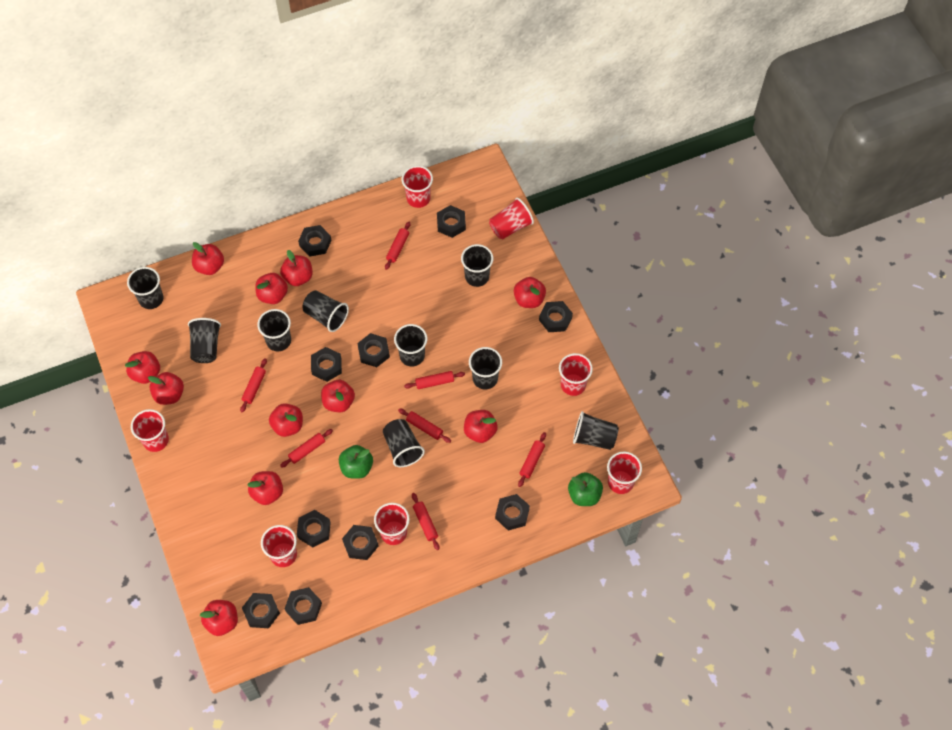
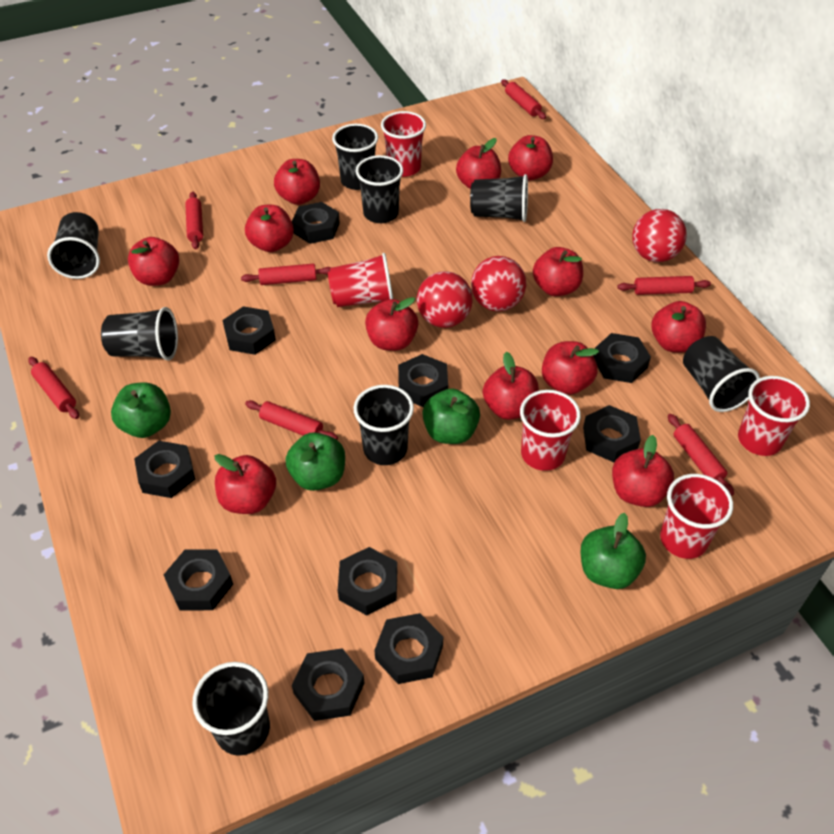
black cup: [127,267,163,309] [188,318,221,363] [257,309,291,352] [303,290,349,332] [383,419,425,467] [394,324,427,366] [461,244,493,287] [469,347,502,389] [573,411,619,450] = 9 -> [47,212,100,279] [101,307,178,361] [192,662,270,756] [332,124,378,190] [354,385,414,465] [356,155,403,223] [470,174,528,222] [683,336,760,412] = 8
green apple: [339,445,373,479] [568,472,603,506] = 2 -> [111,382,171,438] [286,432,345,491] [422,388,480,444] [581,513,646,589] = 4
red apple: [125,351,160,384] [148,372,184,405] [192,242,224,275] [200,600,238,636] [247,471,283,505] [255,273,288,304] [269,403,303,437] [280,250,313,286] [321,380,355,412] [464,410,498,443] [514,277,546,308] = 11 -> [128,237,179,286] [215,454,276,514] [245,205,294,252] [274,159,320,205] [365,297,418,351] [456,138,501,189] [483,352,539,420] [508,135,553,180] [533,247,583,296] [542,341,599,395] [612,435,674,507] [651,301,706,353] = 12
red ball: none = 0 -> [417,271,473,328] [471,256,526,312] [632,209,687,262] = 3
red cup: [131,409,169,452] [261,525,297,567] [374,503,410,545] [402,166,433,208] [489,198,534,239] [559,353,593,396] [607,452,642,494] = 7 -> [328,253,393,307] [381,111,426,177] [520,390,581,471] [660,474,733,559] [738,376,810,456] = 5

